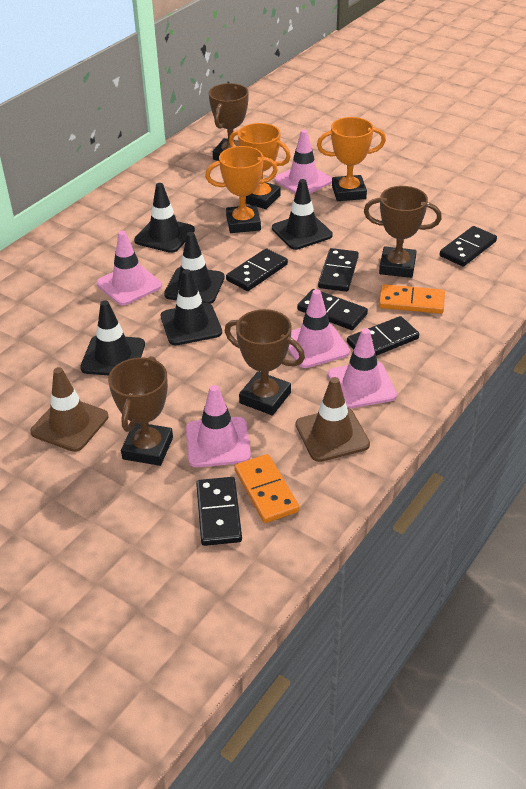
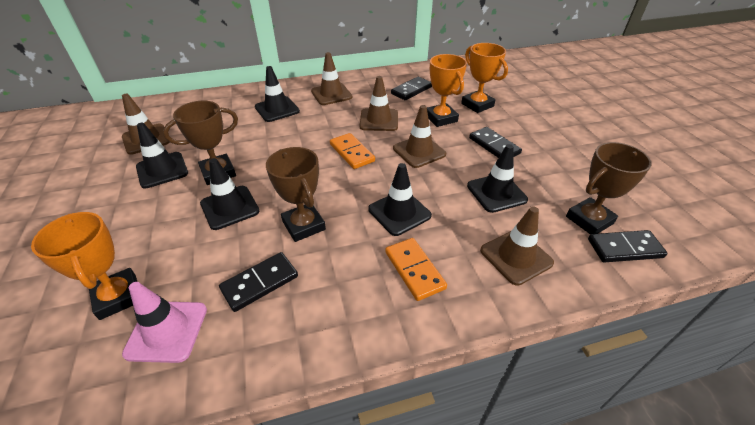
black domino: [196,477,242,546] [226,248,288,291] [297,289,368,330] [318,248,359,292] [347,316,419,356] [440,226,497,267] = 6 -> [219,252,298,312] [391,77,432,100] [469,127,522,158] [588,230,668,262] = 4
brown traffic cone: [30,367,108,452] [296,377,370,462] = 2 -> [122,94,170,155] [311,52,352,105] [360,76,398,131] [393,105,446,168] [480,206,554,286] = 5
brown trophy: [108,356,173,466] [209,83,249,161] [225,309,305,416] [364,186,442,278] = 4 -> [163,101,238,185] [266,147,326,242] [566,142,652,235] = 3
pink traffic cone: [96,231,162,306] [186,385,251,467] [275,130,332,194] [288,289,350,368] [328,328,397,409] = 5 -> [122,282,207,363] = 1

